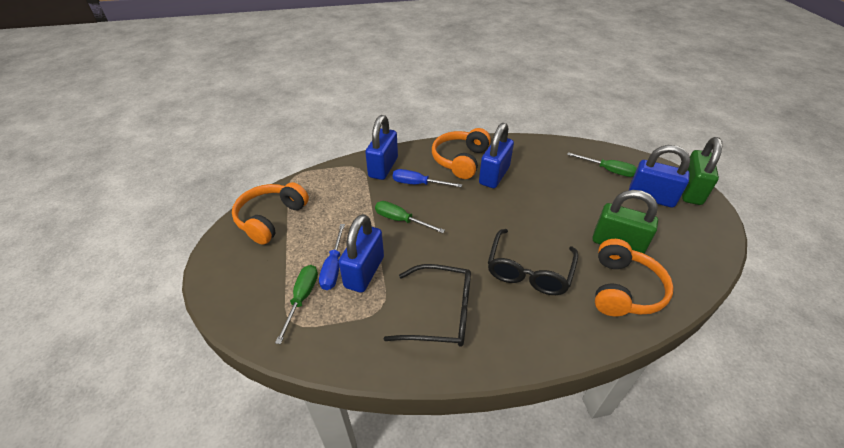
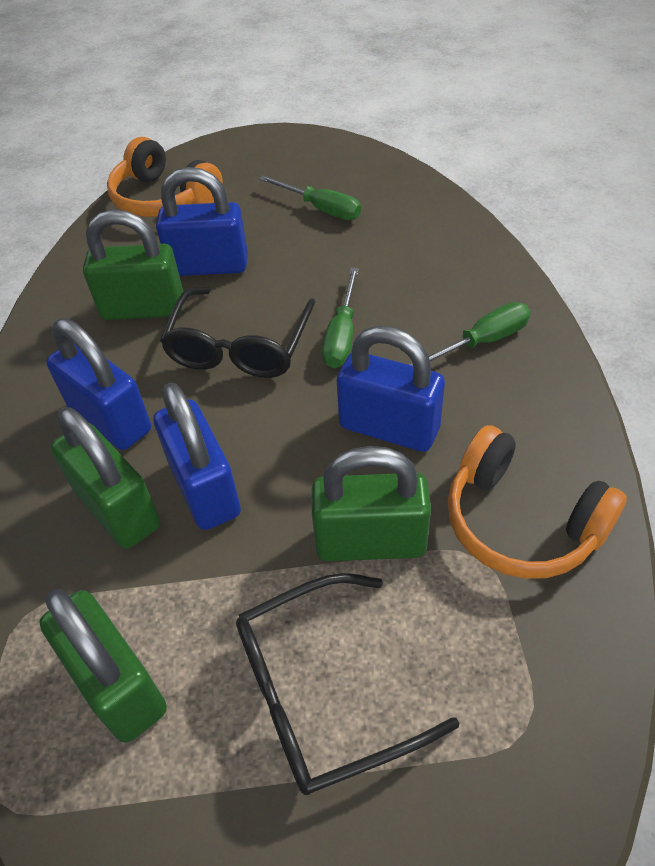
blue screwdriver: [319,224,345,290] [393,169,462,187] = 2 -> none = 0
green padlock: [593,190,658,254] [682,137,722,205] = 2 -> [39,589,167,743] [51,407,160,549] [83,209,184,320] [312,446,431,561] = 4
orange headphones: [232,182,309,245] [432,128,491,179] [595,239,674,316] = 3 -> [107,137,223,217] [448,425,627,579] = 2

